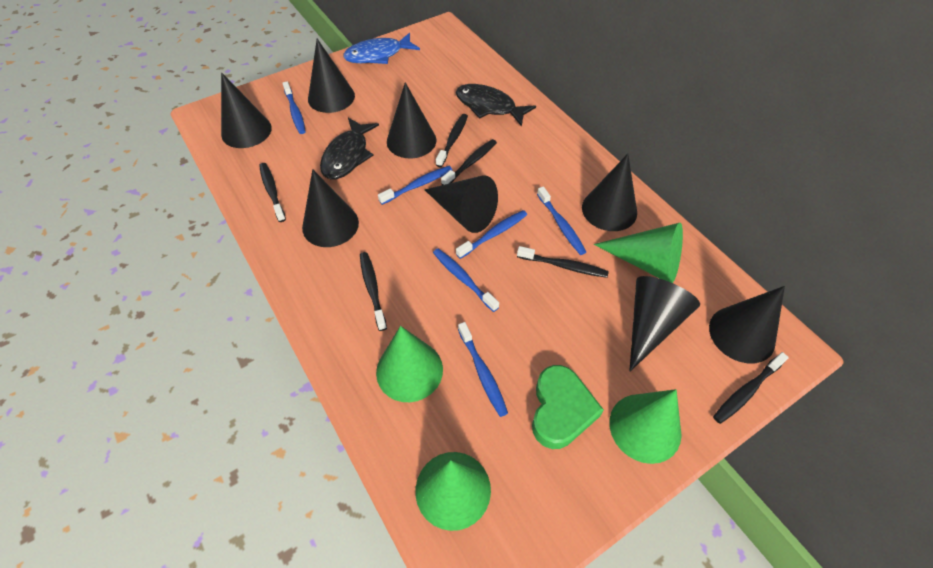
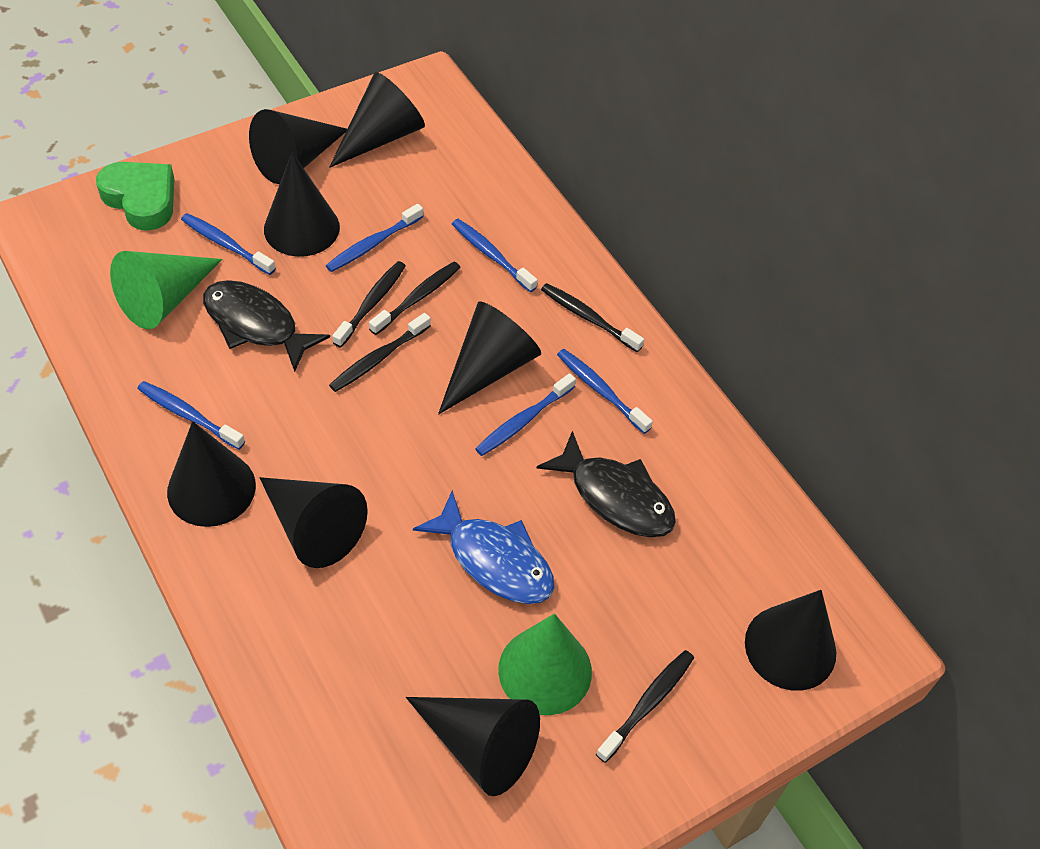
black toothbrush: [259,163,286,222] [360,252,387,331] [436,114,468,167] [441,139,497,185] [517,246,609,278] [713,352,789,424] = 6 -> [329,313,431,392] [332,261,406,348] [369,262,461,335] [541,283,644,352] [596,650,694,763] = 5
green cone: [376,326,443,402] [415,452,491,531] [594,223,683,283] [609,389,682,464] = 4 -> [110,251,223,329] [498,613,592,715] = 2

